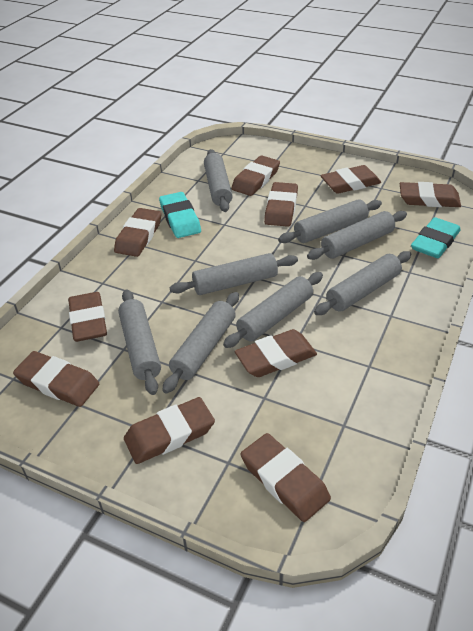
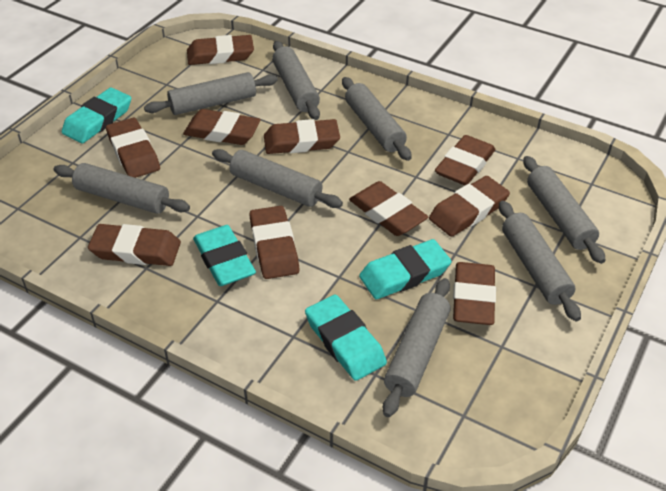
turquoise eraser: [159,192,201,238] [411,217,461,258] = 2 -> [62,88,131,143] [193,225,256,286] [305,294,387,381] [359,239,452,299] = 4

